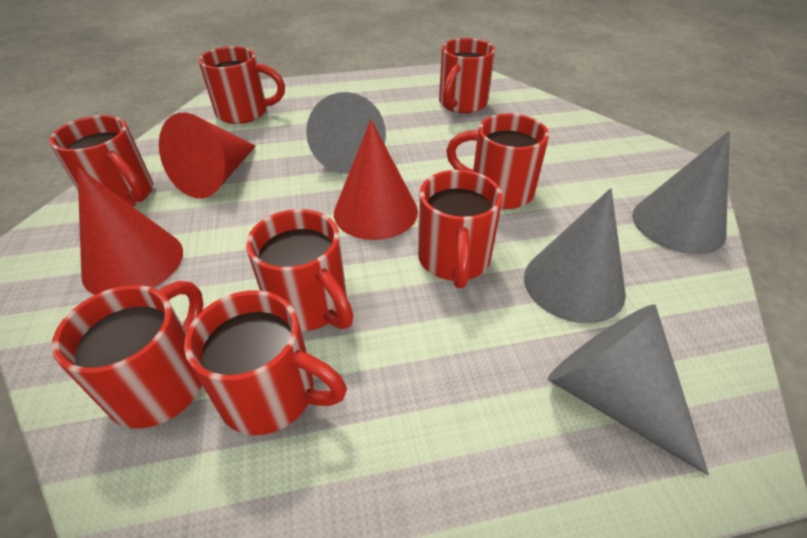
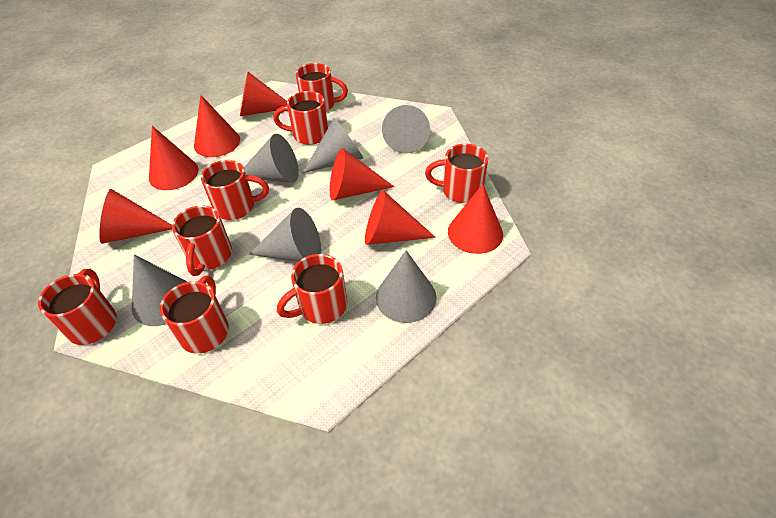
grey cone: [306,92,386,174] [524,188,626,323] [548,304,709,475] [632,131,730,254] = 4 -> [132,255,187,326] [244,134,299,183] [249,208,321,262] [303,118,364,173] [376,250,436,323] [382,105,430,154] = 6
red cone: [78,167,183,295] [159,113,256,198] [334,120,418,240] = 3 -> [99,189,172,244] [149,126,198,190] [194,95,240,157] [240,72,287,116] [330,148,394,200] [365,190,436,245] [448,184,503,254] = 7

